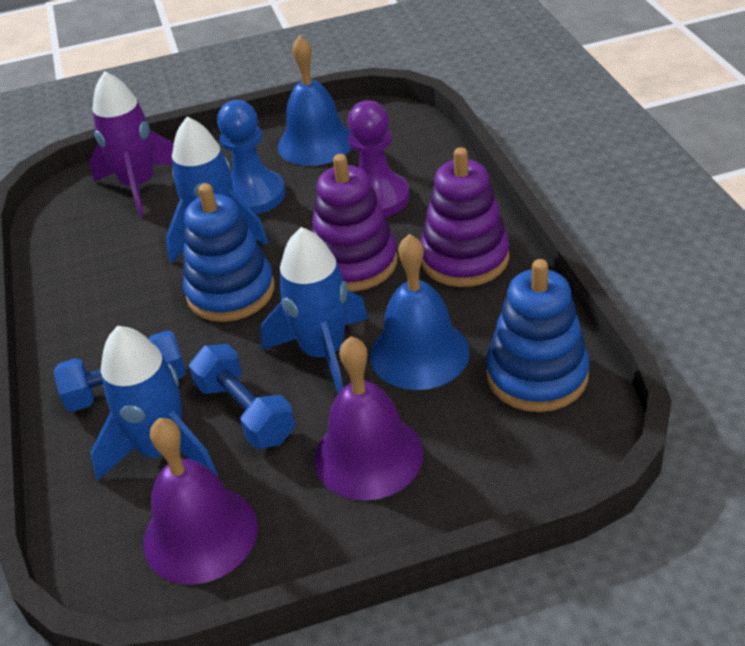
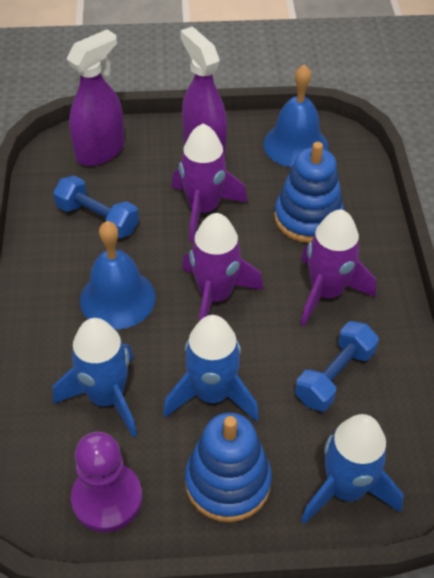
blue pawn: [217,100,285,215] = 1 -> none = 0
purple bell: [143,418,258,584] [314,336,424,501] = 2 -> none = 0
purple rocket: [89,71,174,217] = 1 -> [172,124,247,242] [182,213,263,321] [301,209,376,326] = 3
purple spray bottle: none = 0 -> [66,29,125,166] [180,27,227,157] = 2
purple stacking toy: [311,154,398,291] [420,147,510,287] = 2 -> none = 0

